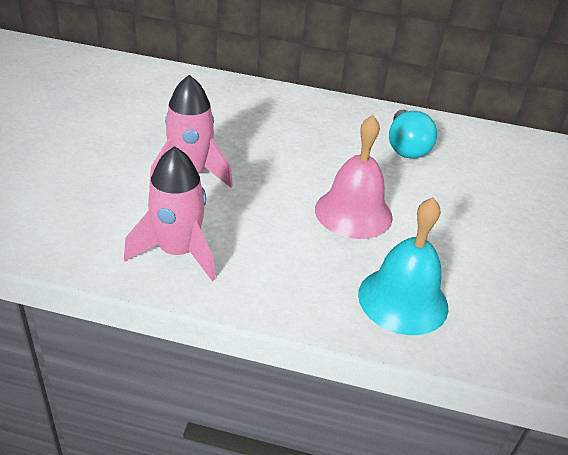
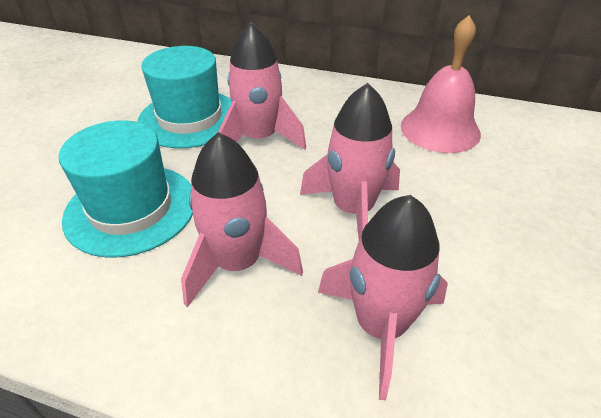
pink rocket: [124,146,216,281] [149,75,233,188] = 2 -> [181,132,303,307] [218,22,306,150] [300,83,400,240] [318,195,448,400] = 4
turquoise bell: [358,197,448,335] = 1 -> none = 0
turquoise hat: none = 0 -> [59,120,193,258] [138,46,232,148] = 2
turquoise light bulb: [389,109,437,158] = 1 -> none = 0

